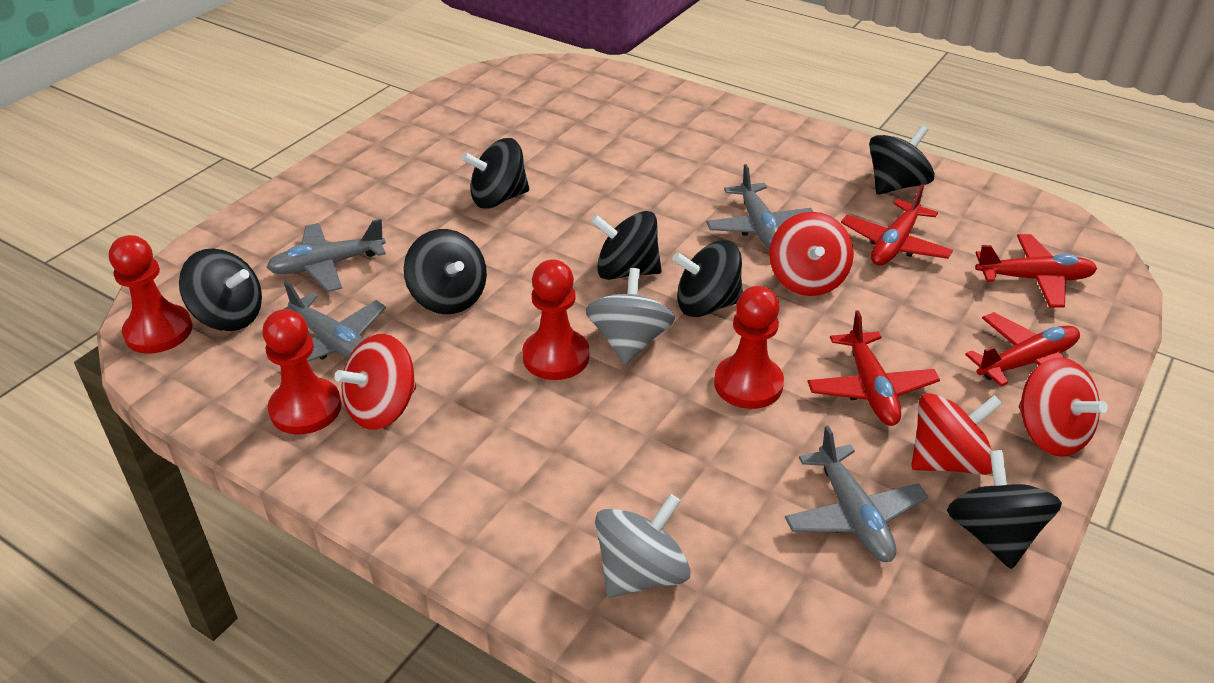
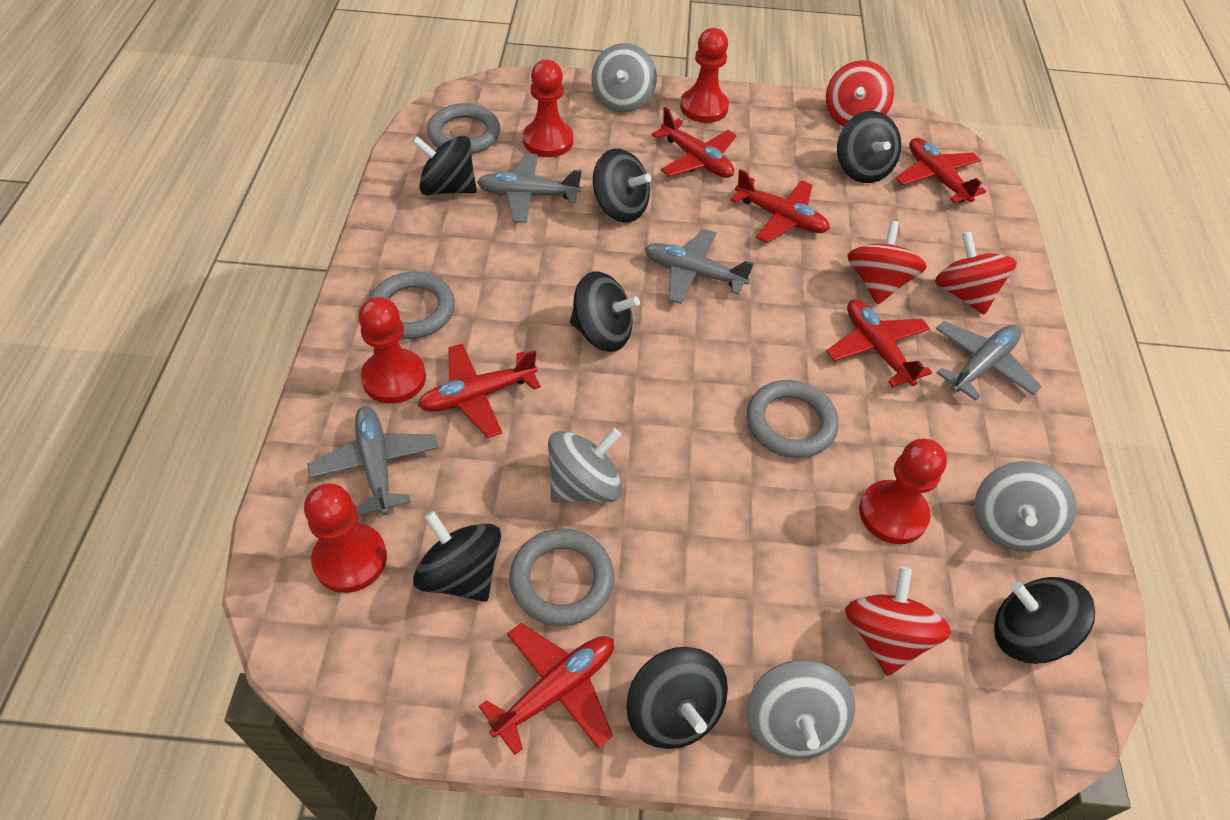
grey ring: none = 0 -> [370,272,455,339] [427,103,500,154] [510,528,614,626] [747,380,839,458] = 4
grey spinning top: [586,268,675,364] [595,494,691,598] = 2 -> [548,428,622,503] [591,43,657,113] [746,660,855,759] [974,461,1076,552] = 4
red pawn: [109,235,193,353] [262,309,342,435] [522,260,589,380] [714,286,784,409] = 4 -> [304,483,387,593] [358,297,426,404] [523,60,573,157] [680,28,729,123] [859,439,947,544] = 5
red plane: [807,310,940,426] [841,184,953,266] [965,312,1080,386] [975,234,1097,308] = 4 -> [418,343,541,438] [479,623,614,755] [652,107,737,178] [730,169,830,243] [827,299,932,388] [896,138,986,203] = 6

